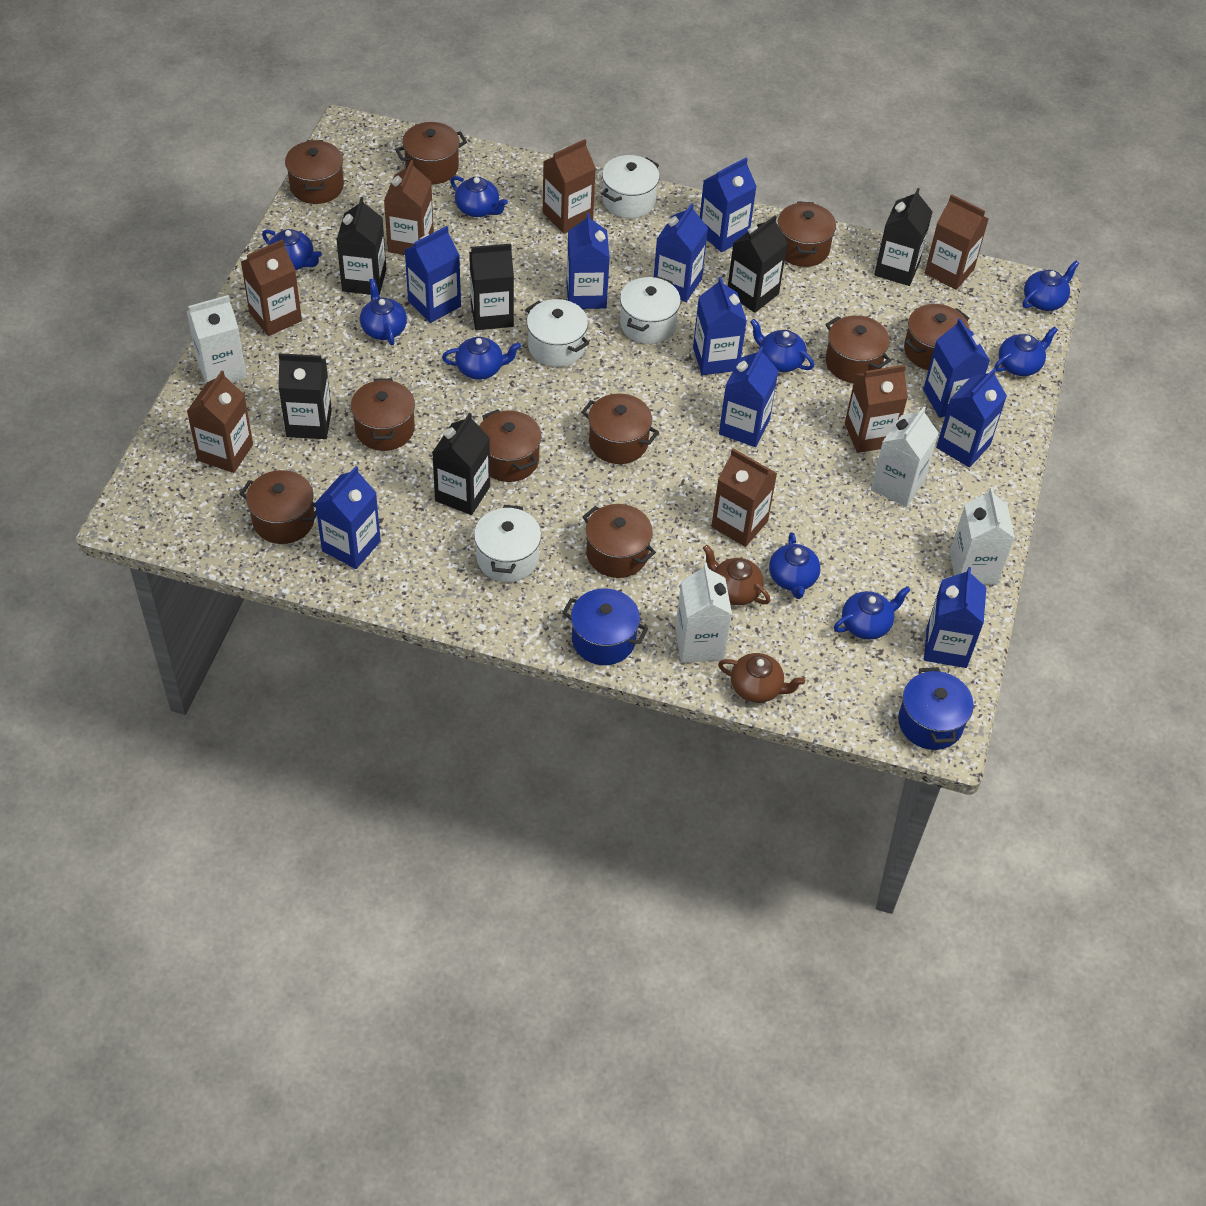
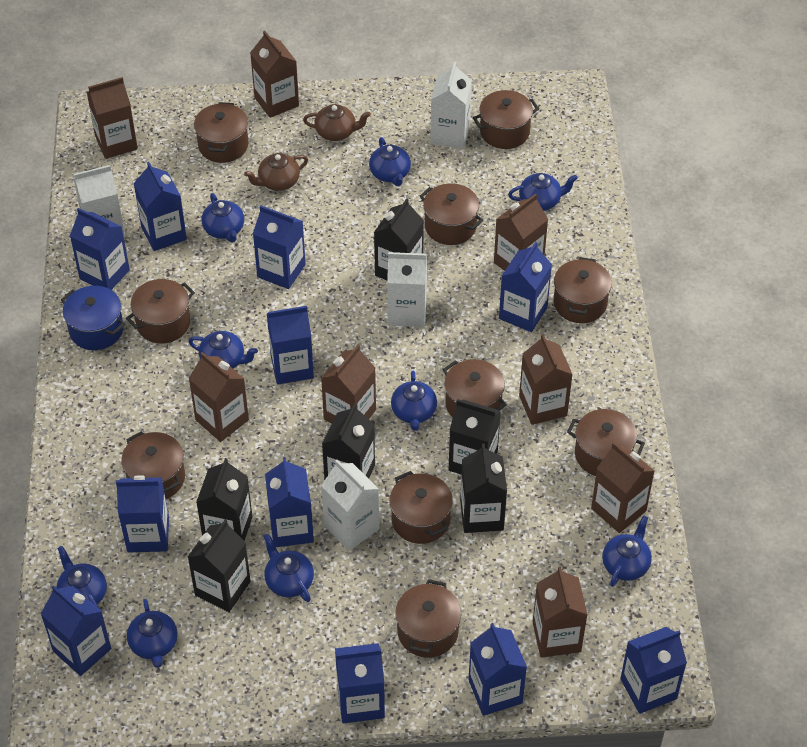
blue carton: [315,466,381,569] [405,226,461,323] [566,213,610,309] [654,203,708,302] [693,277,747,375] [700,158,757,252] [719,346,778,447] [923,318,990,418] [924,567,986,668] [936,368,1007,467] = 10 -> [41,586,111,676] [70,208,130,290] [116,475,169,552] [133,162,187,251] [253,205,306,289] [265,457,314,547] [267,306,314,385] [335,643,385,723] [468,623,527,716] [499,242,552,332] [620,627,687,714] = 11
blue pot: [562,588,648,665] [898,667,974,750] = 2 -> [61,286,125,350] = 1
brown carton: [187,370,253,473] [241,239,302,336] [384,160,434,255] [543,139,596,234] [711,448,777,547] [845,365,908,453] [925,194,989,290] = 7 -> [87,77,138,159] [189,352,249,442] [250,31,299,118] [321,345,376,424] [494,194,548,271] [519,334,573,425] [533,567,588,658] [591,442,655,533] = 8
white pot: [474,505,541,582] [526,299,589,367] [602,155,660,218] [620,276,681,344] = 4 -> none = 0

